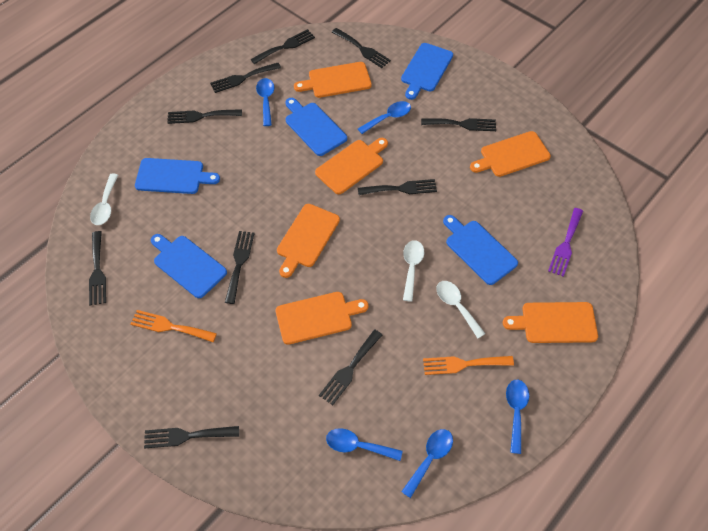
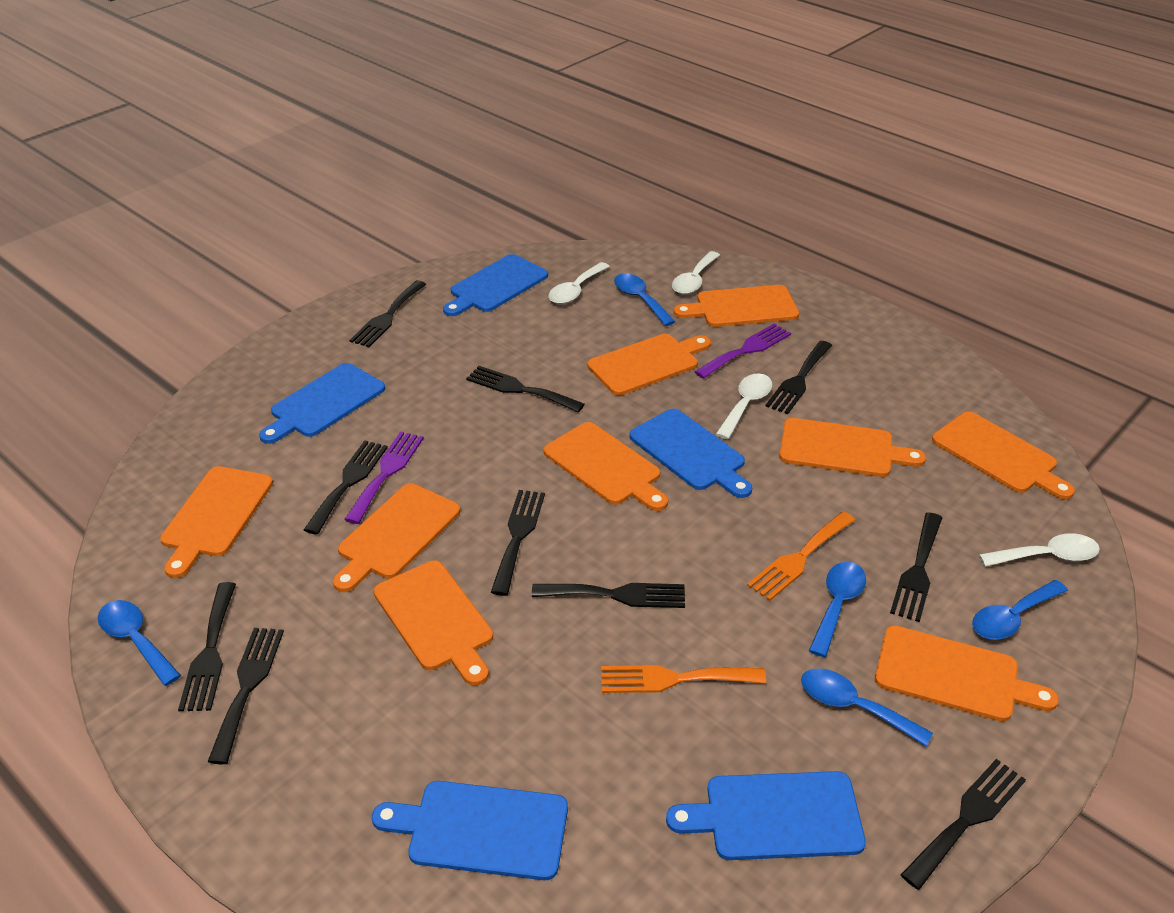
orange cutting board: [276,292,369,345] [277,204,340,278] [294,62,372,98] [315,138,388,194] [470,131,551,177] [503,302,598,343] = 6 -> [160,466,273,578] [333,483,460,592] [374,561,493,685] [544,422,668,511] [588,334,711,395] [674,285,799,327] [779,418,926,477] [875,626,1059,722] [932,411,1075,500] = 9
purple fork: [548,208,583,277] = 1 -> [344,431,424,524] [694,323,791,379] = 2
white spoon: [90,173,118,225] [403,240,424,302] [436,281,485,338] = 3 -> [549,262,610,304] [672,251,720,294] [716,373,772,439] [979,533,1100,567] = 4

